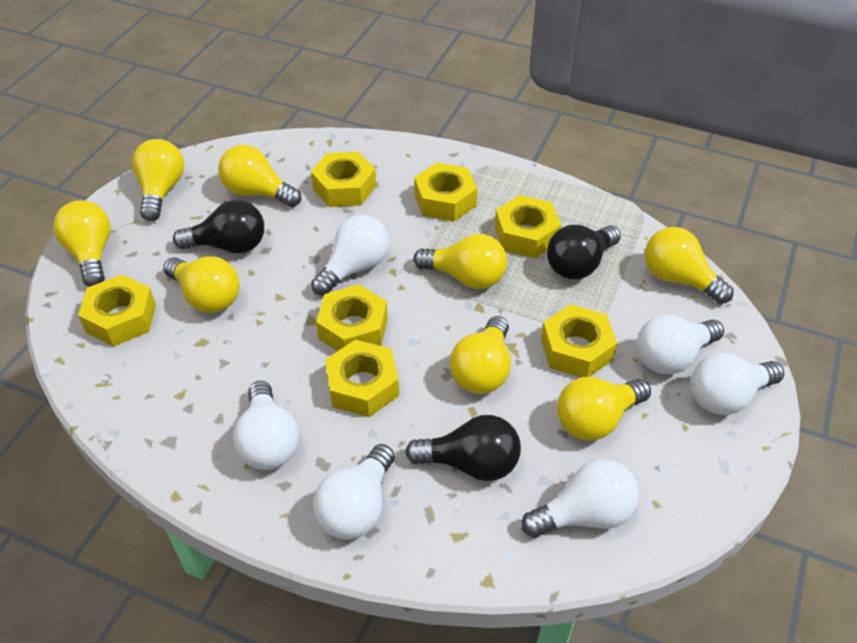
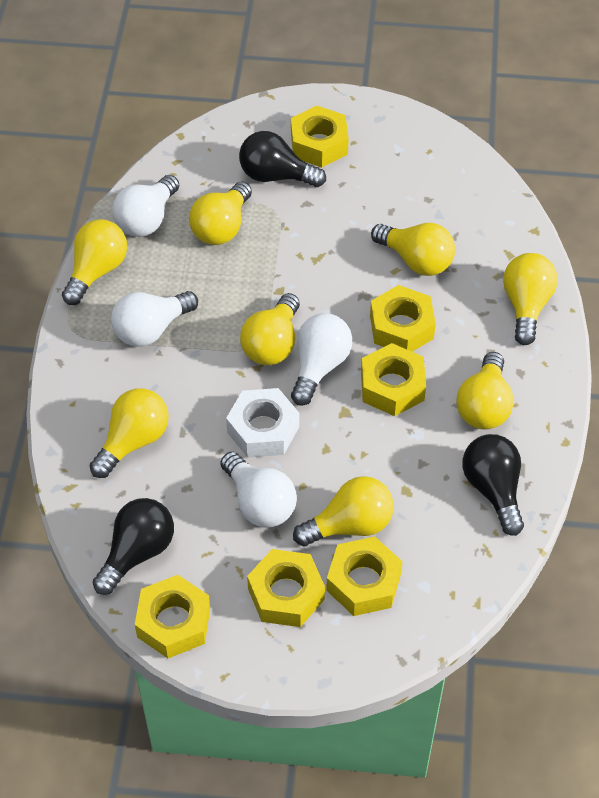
white light bulb: [233,381,299,470] [311,215,389,296] [313,444,395,539] [521,459,639,538] [637,315,724,374] [691,353,784,415] = 6 -> [111,291,198,347] [112,175,179,237] [220,452,297,527] [291,313,352,406] = 4
white nut: none = 0 -> [226,388,299,458] = 1
yellow nut: [78,274,156,346] [311,152,376,207] [316,284,388,351] [325,340,399,417] [414,163,477,222] [495,195,561,258] [541,304,617,377] = 7 -> [135,575,210,658] [247,549,325,627] [291,106,349,168] [326,537,403,616] [361,343,426,416] [370,285,436,352] = 6

